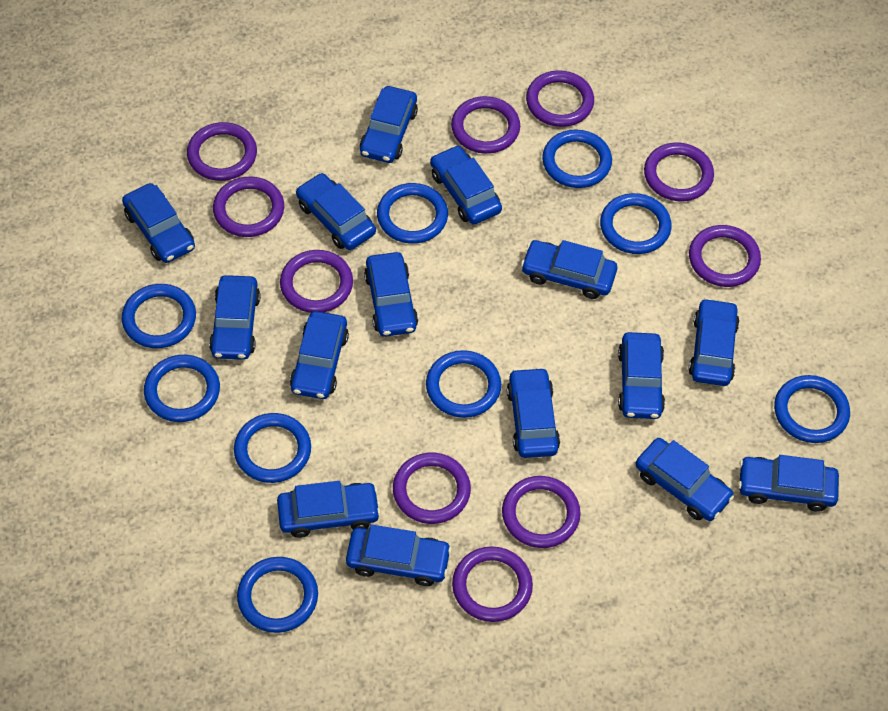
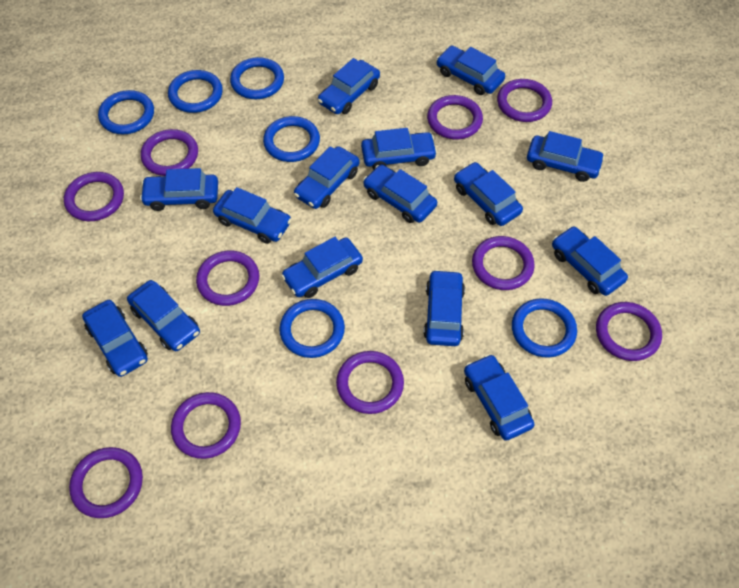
blue ring: [122,284,196,348] [144,355,220,422] [234,413,311,483] [237,557,318,633] [377,183,448,244] [426,350,501,418] [542,130,612,188] [600,193,672,254] [774,375,850,443] = 9 -> [98,90,154,134] [168,70,223,113] [230,57,284,99] [263,116,320,162] [279,299,345,358] [512,298,577,358] = 6

